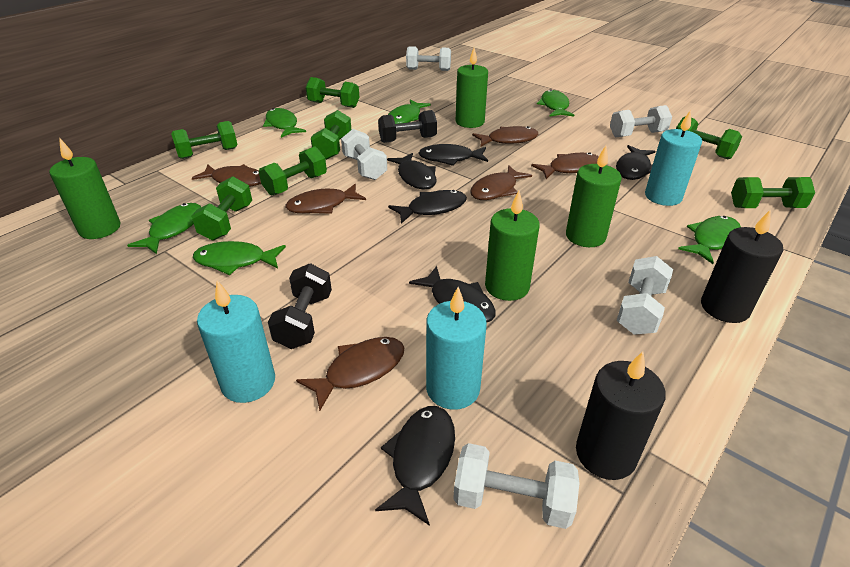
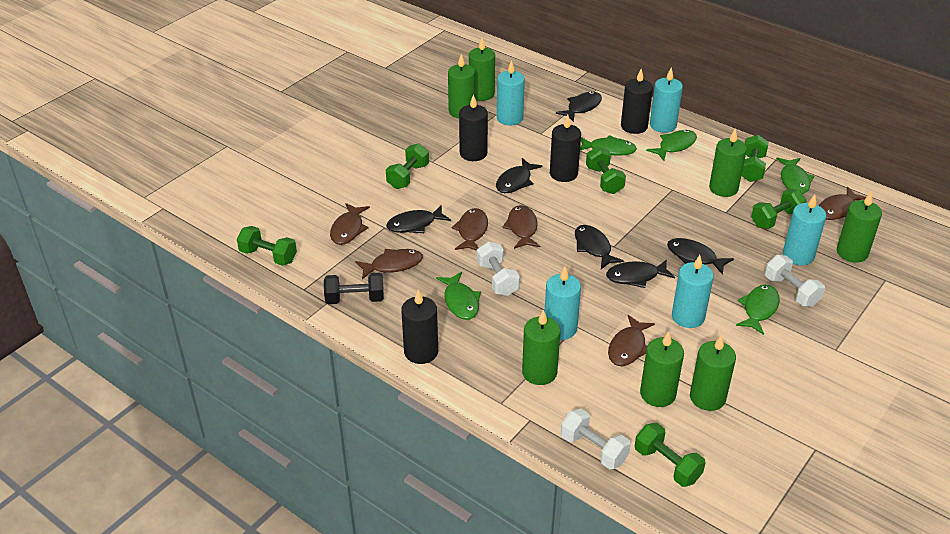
black candle: [576,352,666,480] [701,209,783,323] = 2 -> [401,289,438,364] [459,94,488,161] [550,115,581,182] [621,69,653,134] = 4
black dumbbell: [268,263,332,349] [378,110,437,143] = 2 -> [324,273,384,304] = 1
green candle: [49,138,121,239] [456,48,488,128] [485,191,540,301] [566,146,622,247] = 4 -> [448,54,475,118] [469,38,495,101] [522,310,560,385] [640,331,684,407] [690,335,736,411] [709,128,747,197] [837,191,882,263] = 7
green dumbbell: [171,121,238,159] [191,176,252,241] [259,146,327,195] [305,77,359,108] [311,110,351,160] [676,116,742,159] [731,177,815,208] = 7 -> [237,226,297,266] [386,143,429,189] [586,146,626,194] [635,423,706,487] [741,135,768,182] [751,189,807,229] = 6
green fish: [127,203,201,254] [193,241,286,275] [263,108,306,138] [388,100,431,124] [537,89,574,117] [678,216,741,264] = 6 -> [436,272,481,320] [580,135,637,156] [646,130,697,161] [736,285,780,335] [776,157,814,194] = 5
turquoise candle: [197,280,275,403] [426,287,487,410] [645,110,702,206] = 3 -> [497,60,525,125] [544,267,581,340] [650,67,683,133] [672,255,714,328] [783,194,826,265] = 5
white dumbbell: [341,129,387,180] [406,46,451,71] [453,443,579,529] [610,105,672,138] [616,256,673,335] = 5 -> [477,242,520,296] [561,409,631,469] [765,255,825,307] = 3

